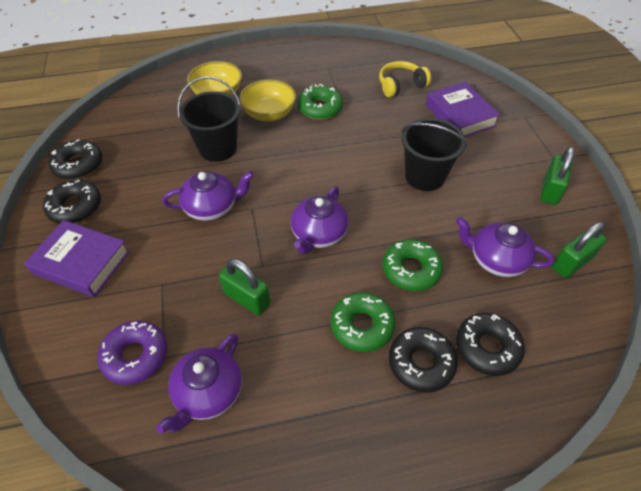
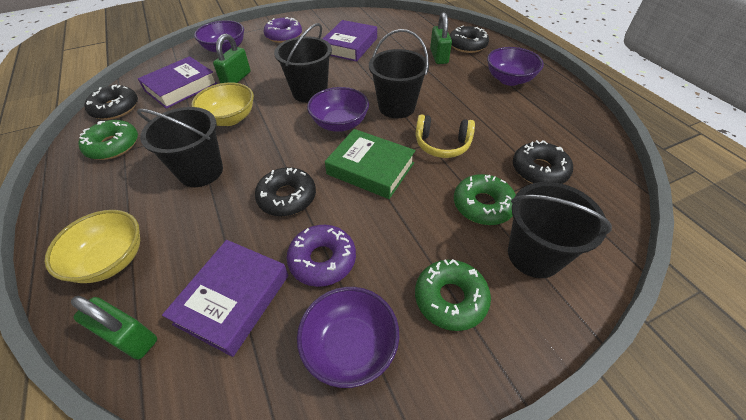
black bucket: [177,76,241,162] [401,118,467,191] = 2 -> [137,107,223,187] [274,23,332,103] [369,29,429,118] [508,182,612,278] = 4
green book: none = 0 -> [325,129,416,199] = 1
purple book: [24,220,130,297] [425,82,500,137] = 2 -> [138,56,218,109] [162,240,288,357] [323,20,377,62] = 3
purple bowl: none = 0 -> [194,20,244,54] [297,287,399,388] [307,87,369,132] [487,47,544,86] = 4
purple donut: [97,321,167,385] = 1 -> [264,17,302,43] [286,225,356,287] = 2
purple teapot: [156,333,242,434] [162,171,254,221] [291,186,348,254] [456,217,554,277] = 4 -> none = 0

